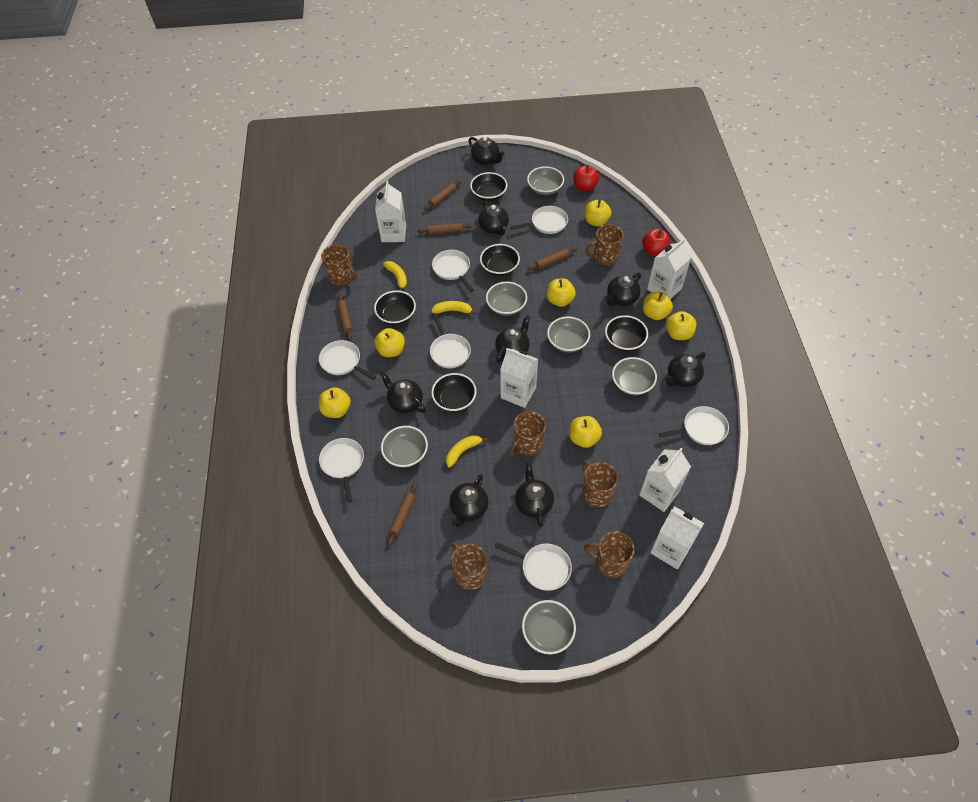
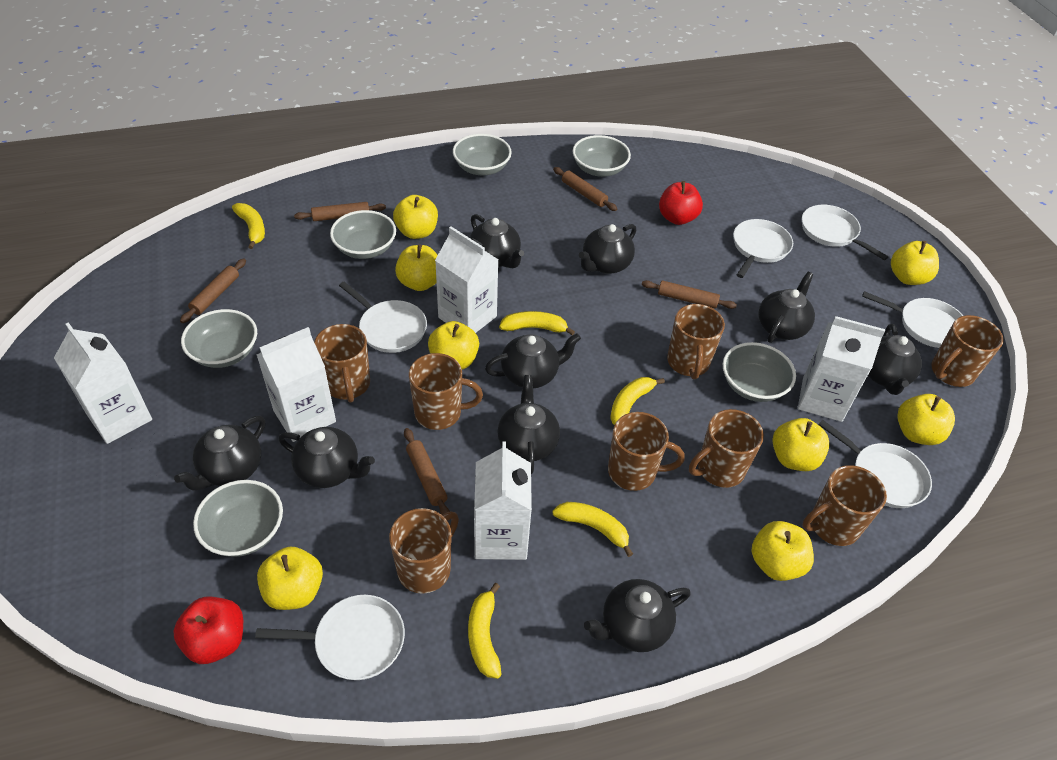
black bowl: [374,290,416,325] [431,373,476,412] [470,172,507,201] [480,244,520,276] [605,315,648,351] = 5 -> none = 0
black teapot: [380,371,426,413] [449,474,489,527] [469,137,504,165] [478,200,509,236] [495,315,530,363] [515,462,554,527] [606,272,641,306] [666,352,706,387] = 8 -> [174,416,265,491] [279,427,375,488] [470,214,524,268] [485,333,581,388] [497,375,560,474] [579,224,636,274] [584,579,691,652] [758,272,815,343] [868,324,922,395] = 9
brown mug: [321,244,357,285] [451,543,487,590] [510,411,546,456] [582,461,618,507] [584,531,635,578] [585,224,623,265] = 6 -> [314,324,370,403] [389,508,459,594] [409,353,483,430] [608,412,685,491] [667,304,725,380] [689,409,764,488] [802,465,887,546] [931,315,1004,387] = 8
white pan: [319,340,376,380] [319,438,364,502] [430,314,471,368] [432,250,474,292] [495,542,572,591] [510,206,568,234] [659,406,729,445] = 7 -> [255,595,405,680] [339,282,427,353] [733,219,793,278] [802,205,888,260] [818,420,932,508] [862,291,963,348] = 6
yellow apple: [319,387,351,418] [374,328,405,357] [547,278,576,307] [569,416,602,448] [585,200,611,226] [643,292,673,320] [666,311,696,340] = 7 -> [257,547,323,610] [393,195,438,239] [395,244,438,291] [428,321,479,370] [752,521,814,581] [772,418,830,471] [891,241,939,285] [897,394,955,445] = 8
yellow banana: [383,261,407,291] [432,301,476,315] [446,435,488,468] = 3 -> [232,203,265,249] [468,583,501,679] [499,311,575,335] [553,502,633,557] [610,377,665,425] = 5

